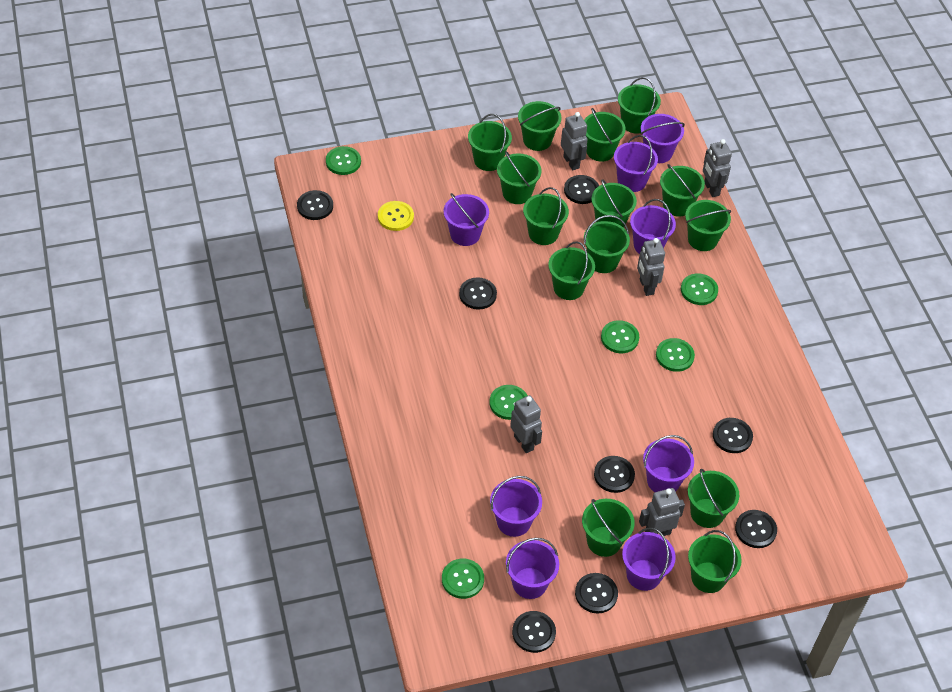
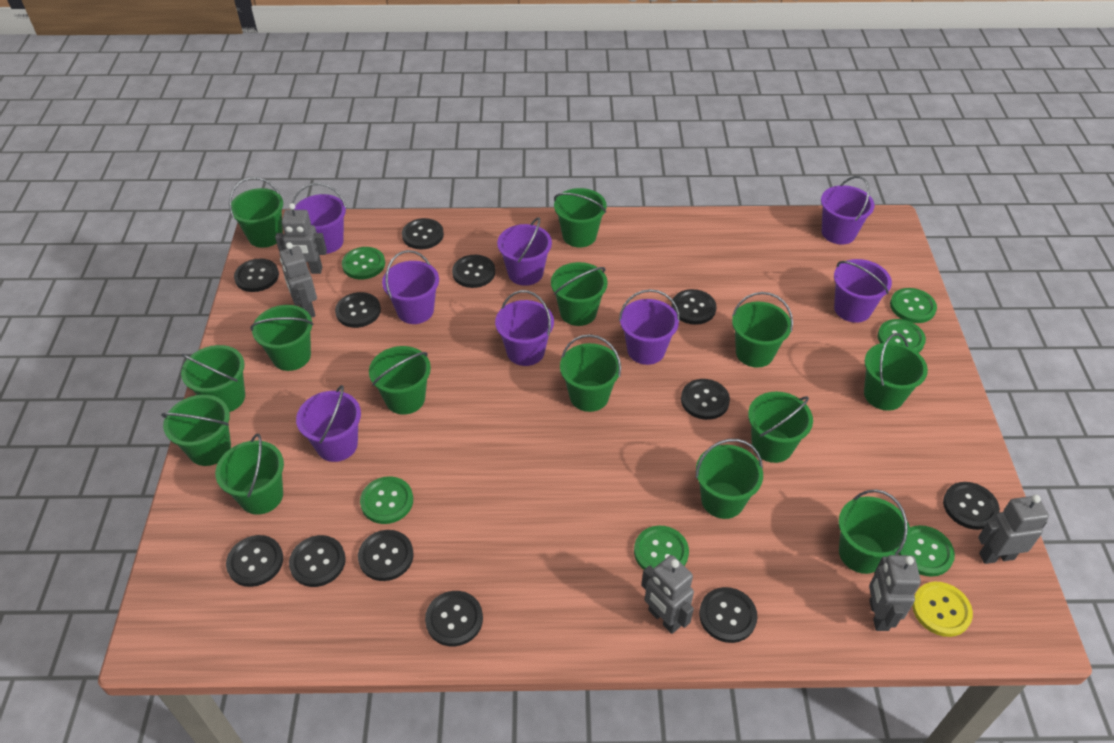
black button: [297,190,333,220] [459,277,497,310] [512,611,556,653] [564,175,599,204] [575,573,618,613] [594,456,635,493] [713,418,753,453] [735,510,777,548] = 8 -> [226,535,283,587] [234,259,279,292] [289,535,346,587] [335,292,381,328] [358,530,414,581] [402,218,444,249] [425,591,483,646] [452,255,495,288] [672,289,716,325] [681,379,730,420] [699,587,758,643] [943,482,1000,530] = 12

